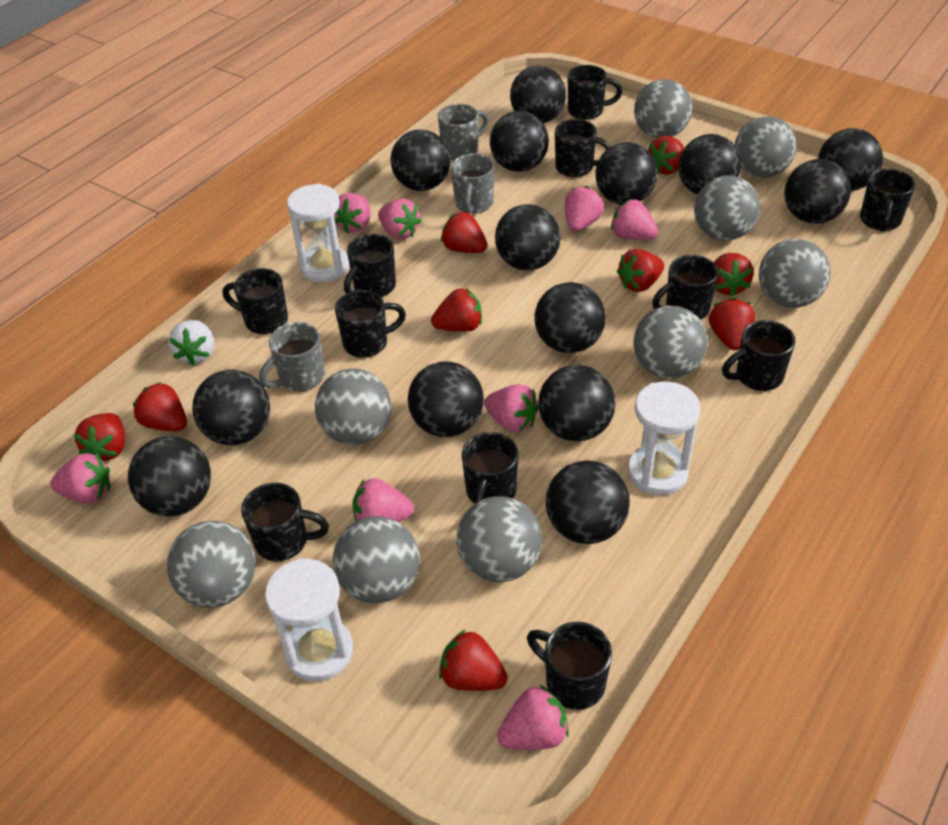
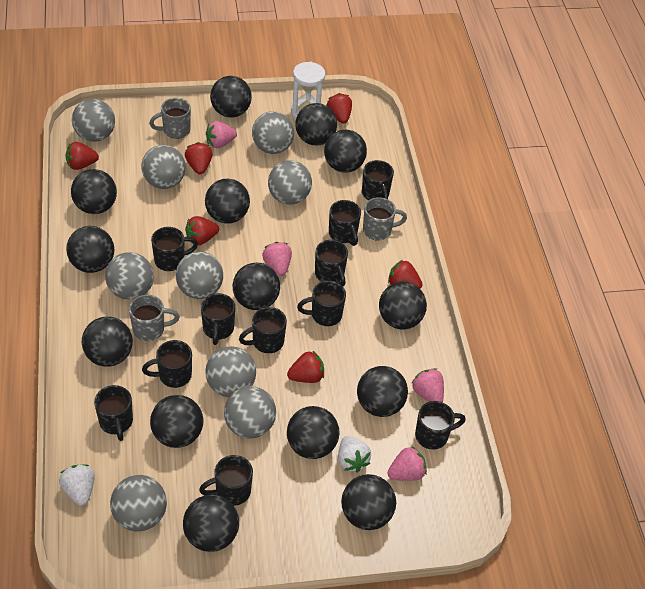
pink strawberry: [50,453,110,504] [334,193,371,234] [352,478,414,522] [378,199,421,239] [484,384,539,432] [497,684,569,750] [565,186,604,231] [611,199,658,240] = 8 -> [206,121,237,148] [262,242,292,276] [387,446,427,481] [411,368,444,402] = 4
red strawberry: [74,413,125,461] [133,382,187,431] [431,288,482,332] [439,629,508,691] [441,212,487,253] [617,249,664,292] [648,136,684,175] [709,298,755,350] [714,253,754,297] = 9 -> [66,142,99,170] [185,142,213,174] [185,216,219,245] [287,351,324,383] [326,93,352,124] [388,260,423,289] = 6
white hourglass: [265,558,353,682] [287,184,349,282] [628,381,701,495] = 3 -> [291,62,325,119] = 1
white strawberry: [168,320,214,366] = 1 -> [59,464,95,506] [338,436,371,472] = 2

